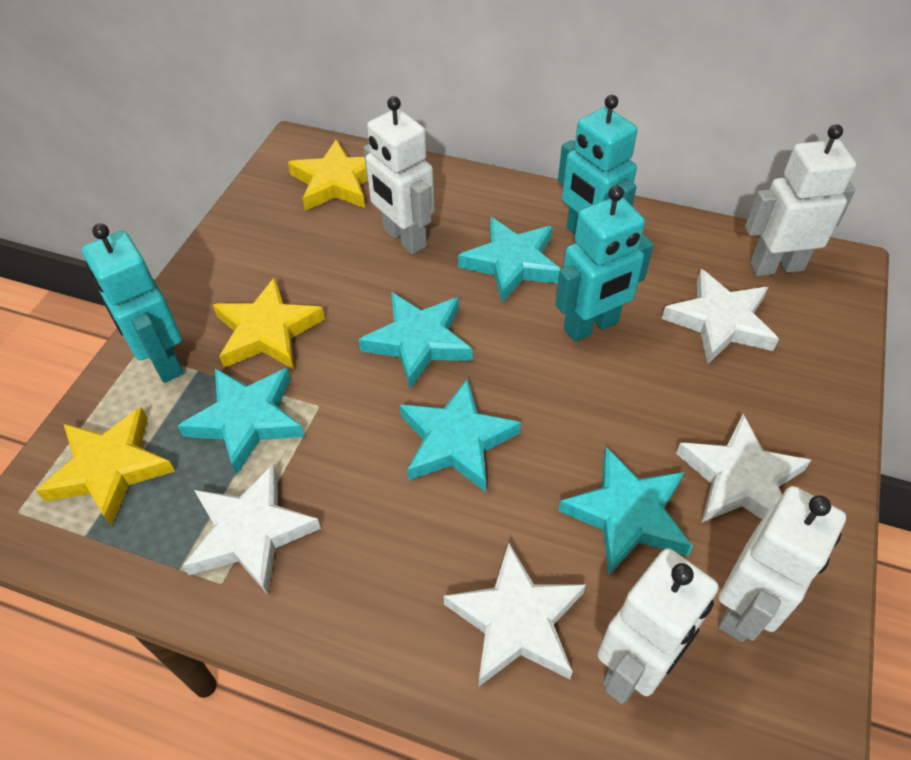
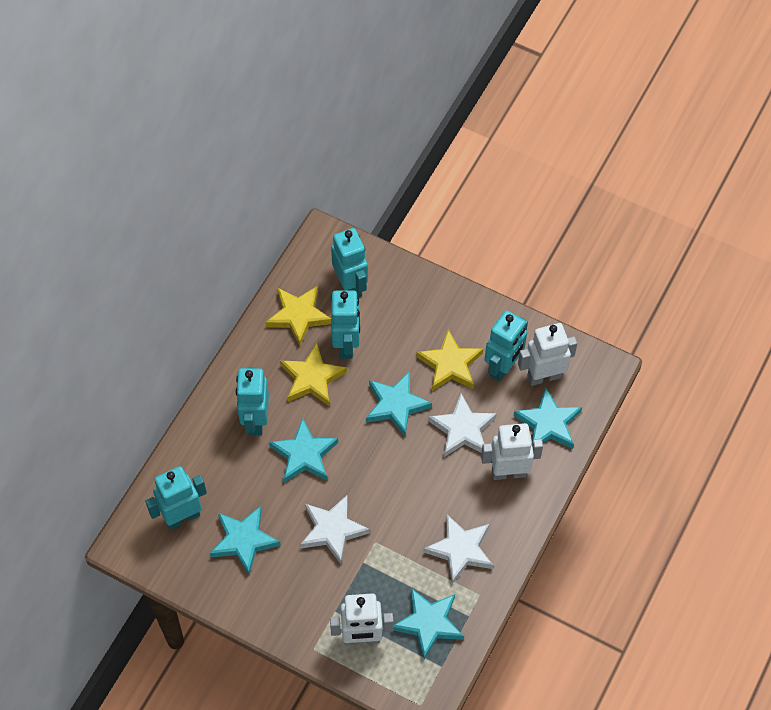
turquoise robot: [82,224,184,383] [555,186,653,342] [558,95,638,234] = 3 -> [145,466,207,530] [236,368,269,435] [331,228,368,297] [331,290,360,359] [485,310,528,381] = 5
white robot: [363,96,435,254] [597,548,718,704] [718,486,846,642] [745,124,856,276] = 4 -> [330,593,394,645] [481,423,543,480] [518,323,577,386] = 3
white star: [183,464,321,595] [444,543,586,687] [662,269,779,364] [676,414,811,523] = 4 -> [300,495,370,564] [424,514,493,584] [428,394,497,457] = 3

